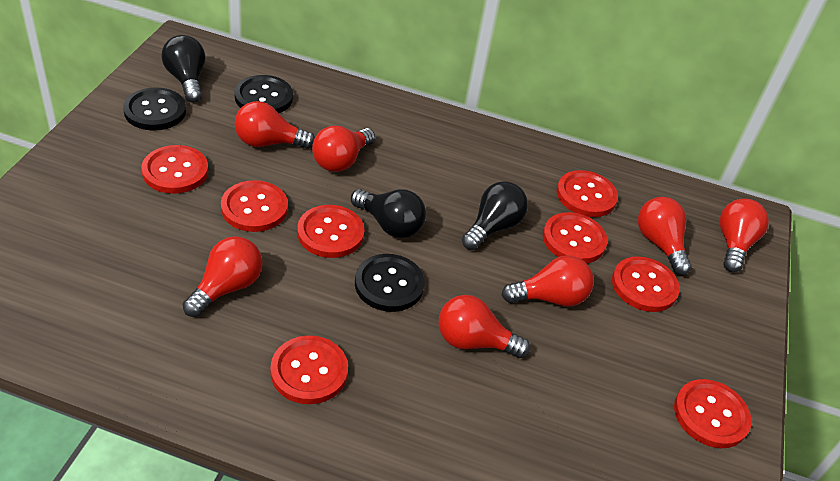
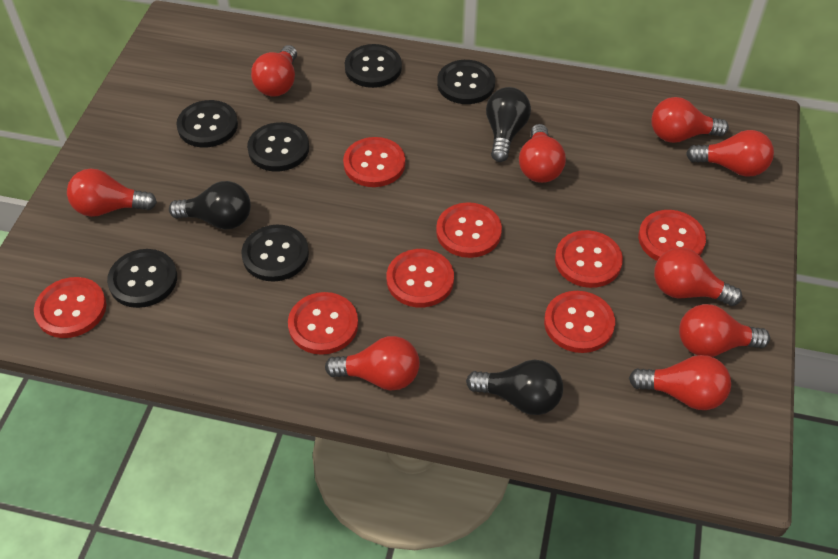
black button: [123,87,186,131] [234,75,293,113] [355,254,425,312] = 3 -> [107,249,177,308] [176,100,238,148] [241,224,309,282] [247,122,309,171] [345,44,402,88] [437,60,495,104] = 6
red light bulb: [183,236,263,317] [234,101,315,149] [312,126,375,172] [439,295,530,358] [501,255,594,307] [638,197,692,276] [720,199,769,272] = 7 -> [67,169,157,217] [251,45,297,97] [325,336,420,391] [519,124,566,183] [629,355,731,410] [651,97,729,143] [654,248,742,306] [679,304,770,357] [686,130,774,177] = 9

